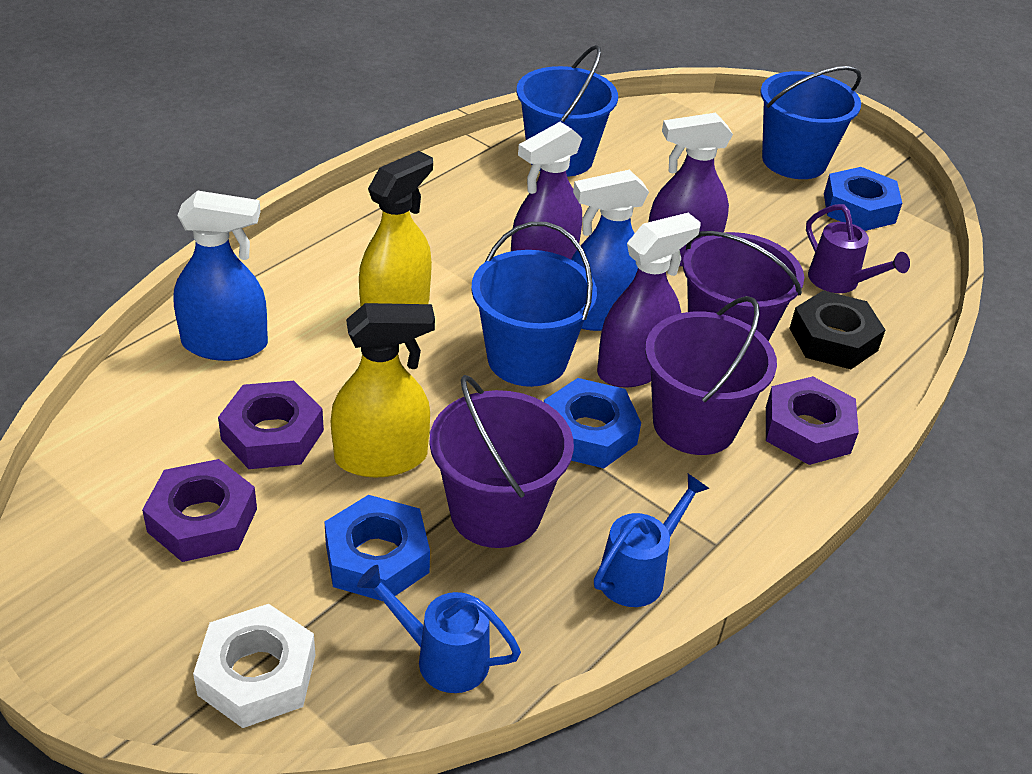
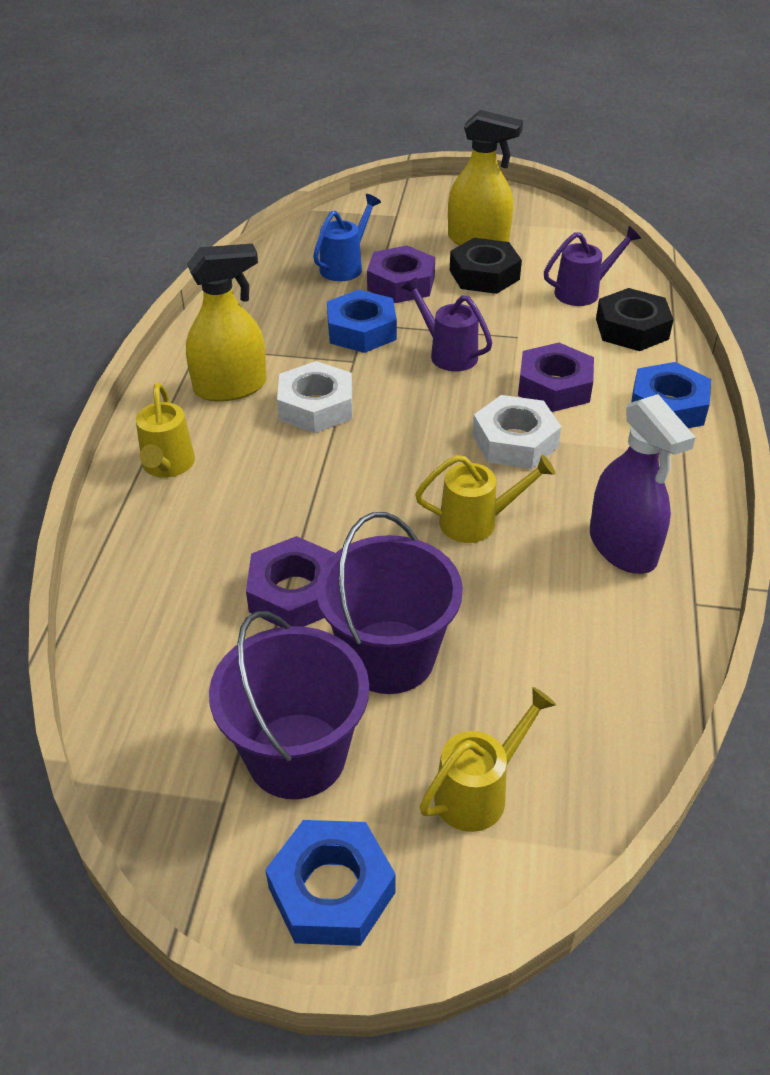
black nut: [789,291,885,369] = 1 -> [450,238,522,294] [596,288,674,351] = 2
blue bucket: [471,222,597,387] [516,45,618,177] [760,66,862,179] = 3 -> none = 0
blue spray bottle: [174,191,268,361] [571,170,649,331] = 2 -> none = 0
blue watering can: [357,565,521,693] [594,474,710,607] = 2 -> [313,194,381,281] = 1
purple bucket: [429,375,574,548] [645,296,777,455] [683,231,804,341] = 3 -> [209,611,369,799] [316,512,463,694] = 2
purple spray bottle: [511,122,582,259] [597,213,701,388] [648,113,733,266] = 3 -> [590,394,696,574] = 1
purple watering can: [806,204,910,293] = 1 -> [401,277,492,371] [544,226,641,306] = 2
white nut: [193,604,315,728] = 1 -> [277,361,352,433] [472,395,561,469] = 2
yellow watering can: none = 0 -> [136,383,195,478] [415,455,555,543] [420,687,556,832] = 3

